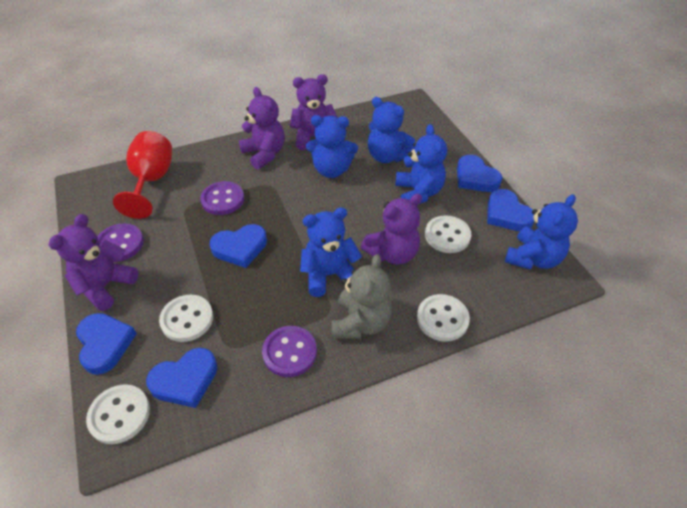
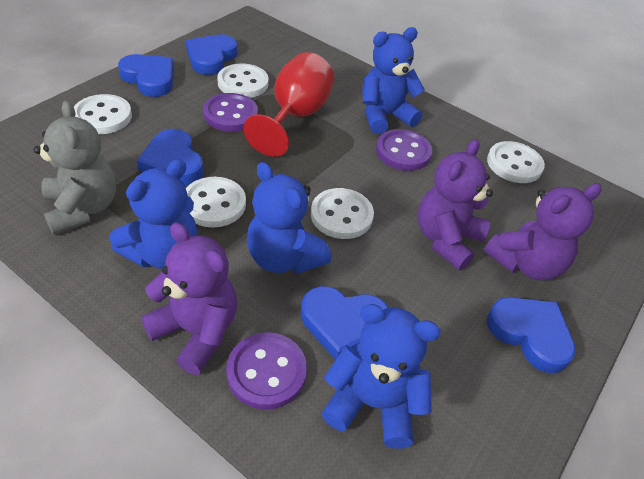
blue teddy bear: [300,207,362,297] [306,115,358,178] [368,97,415,163] [395,124,447,204] [505,194,578,270] = 5 -> [110,159,198,269] [247,162,331,274] [321,304,441,449] [362,27,425,134] = 4
purple teddy bear: [49,214,138,311] [239,87,285,169] [290,74,338,150] [360,194,422,265] = 4 -> [141,222,237,375] [418,139,493,270] [484,183,602,280] = 3
white button: [86,384,150,444] [159,295,213,342] [417,294,470,342] [425,215,471,253] = 4 -> [74,94,132,134] [186,177,246,228] [217,64,269,98] [311,188,374,239] [487,141,545,183] = 5

